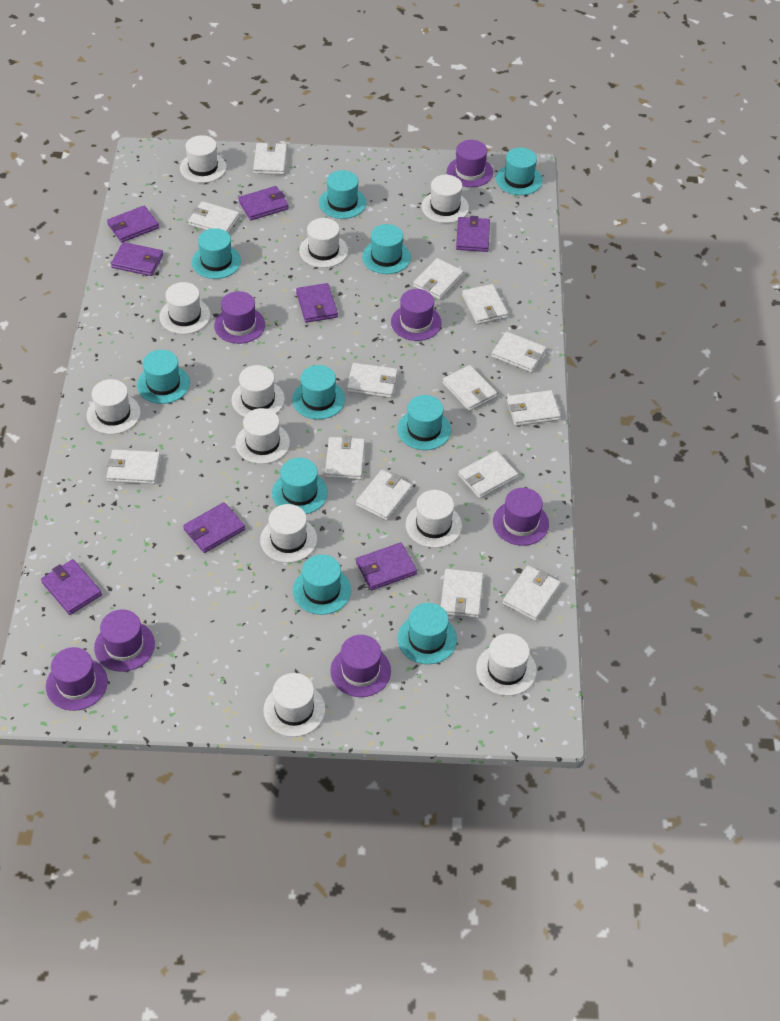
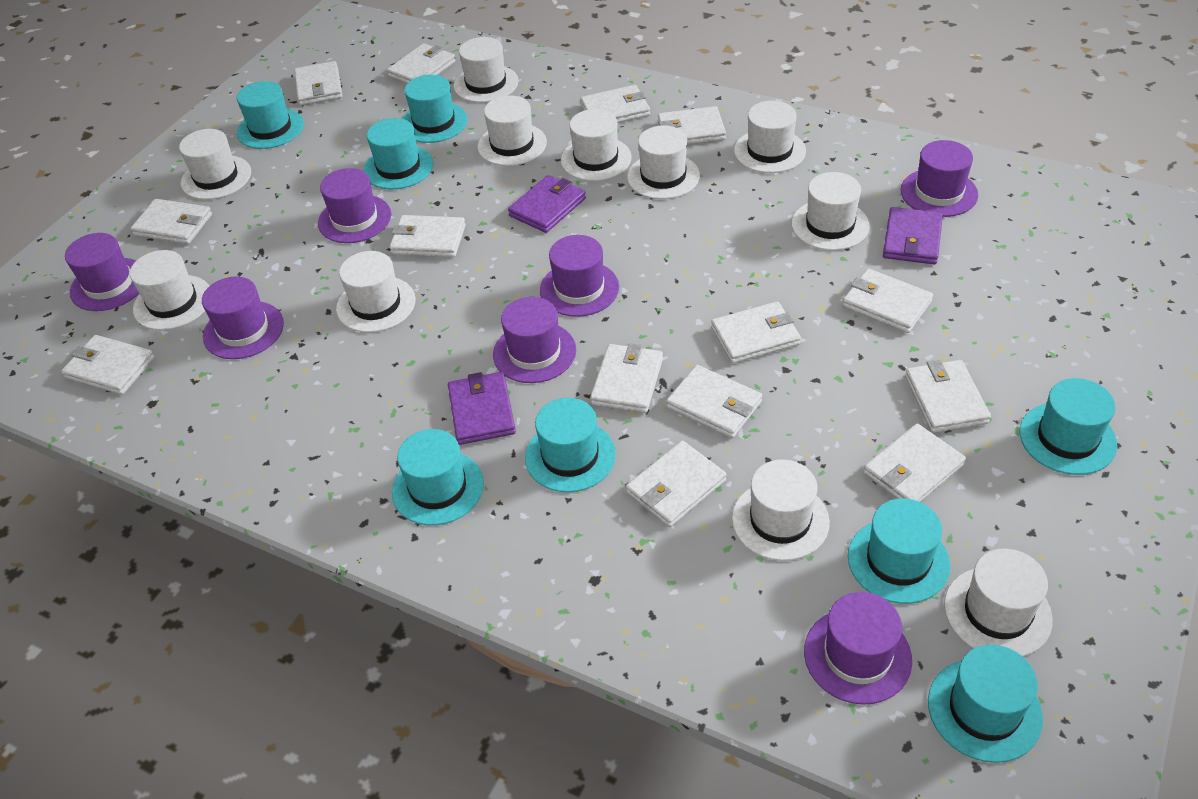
purple wallet: [41,559,102,615] [107,206,159,242] [111,242,163,276] [183,502,245,553] [238,186,289,220] [296,283,338,323] [356,542,417,590] [456,216,490,252] = 8 -> [448,372,516,445] [508,175,586,233] [883,207,943,264] = 3
turquoise hat: [137,350,190,404] [192,228,241,279] [272,458,328,514] [292,365,345,419] [293,554,351,615] [319,170,366,219] [362,224,411,274] [397,395,451,450] [397,603,457,664] [496,148,542,195] = 10 -> [237,81,304,149] [363,118,433,189] [392,429,484,525] [402,75,468,143] [525,398,616,492] [848,499,950,604] [928,644,1043,763] [1020,378,1117,475] = 8

